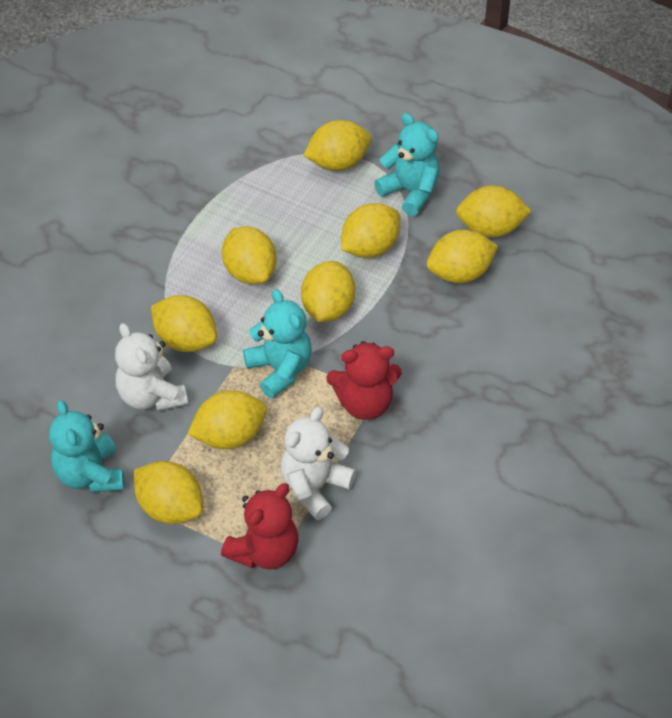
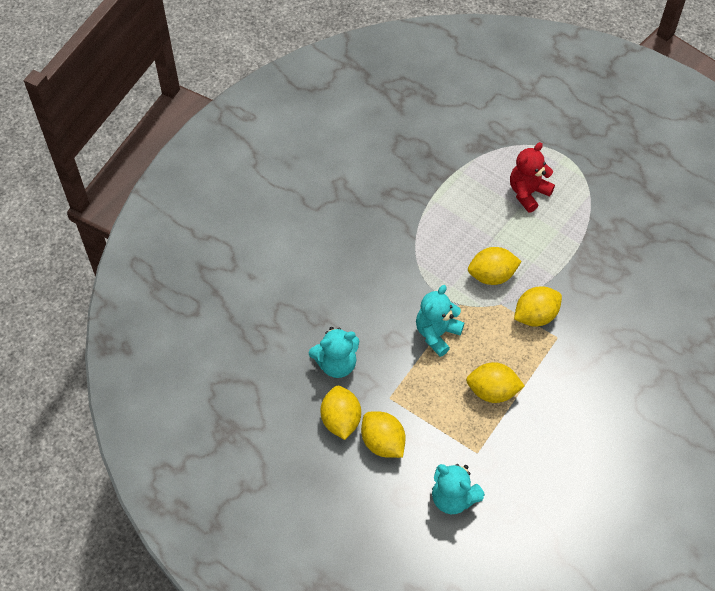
red teddy bear: [221,483,298,570] [326,341,402,420] = 2 -> [510,142,555,212] = 1
white teddy bear: [115,323,188,411] [281,407,356,520] = 2 -> none = 0
yellow lemon: [134,461,203,524] [151,295,217,352] [187,390,267,449] [222,226,277,284] [301,261,355,322] [303,120,371,171] [341,203,400,258] [427,229,498,283] [456,185,532,238] = 9 -> [320,386,361,440] [361,411,406,458] [466,362,525,403] [468,247,522,285] [514,286,562,326] = 5

